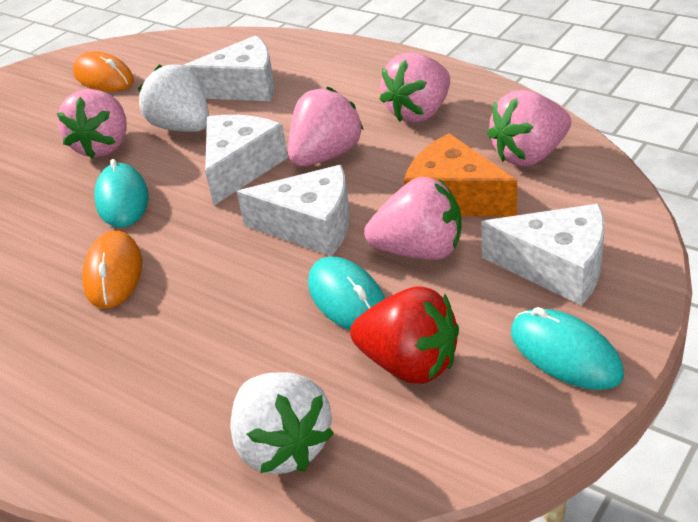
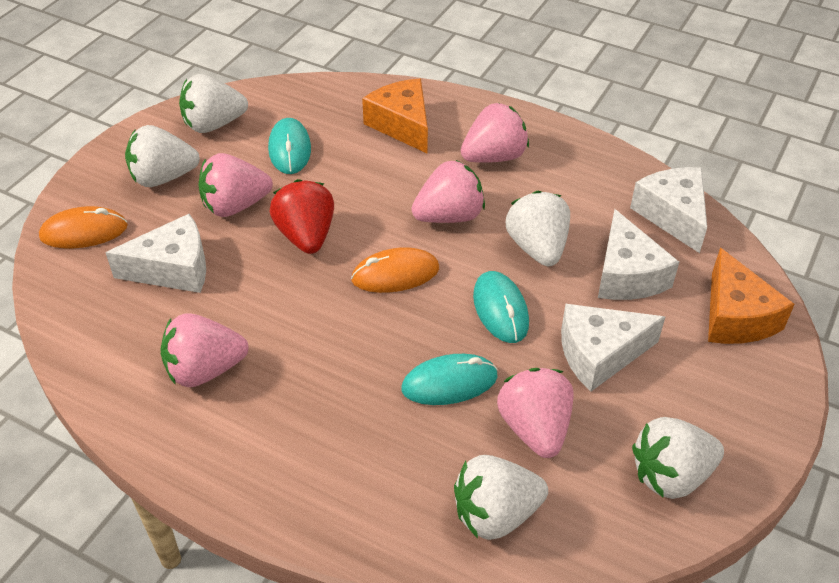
orange cheese: [404,133,517,217] = 1 -> [362,79,428,154] [708,248,795,344] = 2
white strawberry: [138,64,209,132] [230,372,334,474] = 2 -> [125,125,200,187] [179,74,248,133] [454,455,548,540] [506,191,570,266] [632,417,724,499] = 5

